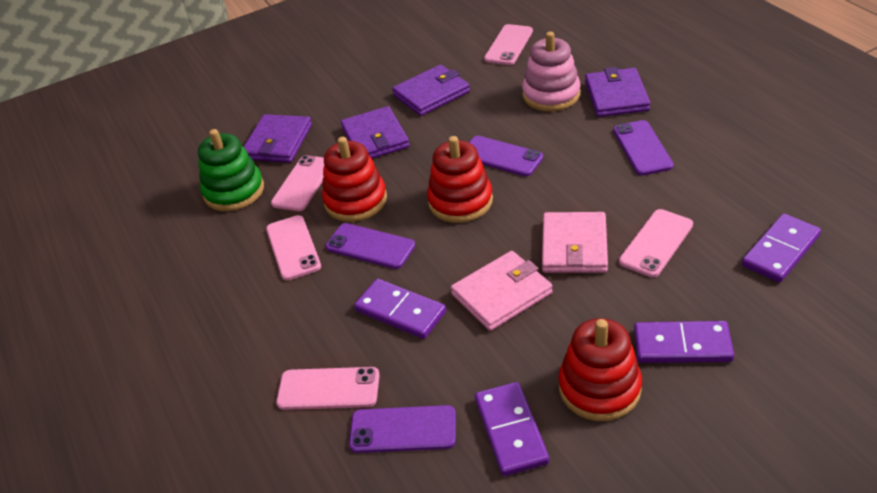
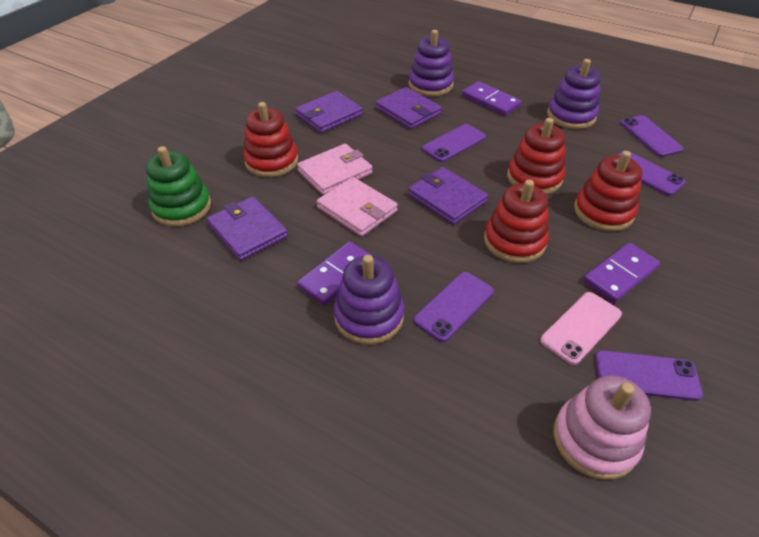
pink phone: [266,215,321,280] [271,155,324,211] [276,367,380,410] [484,24,533,65] [619,209,693,277] = 5 -> [540,292,622,365] = 1
purple domino: [354,279,446,339] [475,382,549,476] [634,321,734,363] [742,214,821,283] = 4 -> [297,242,373,306] [462,81,521,116] [583,243,660,303] = 3
purple phone: [326,223,415,269] [349,405,456,453] [469,136,543,176] [613,120,674,175] = 4 -> [414,272,494,342] [422,124,486,162] [595,350,703,401] [618,151,686,196] [620,115,683,157] = 5
purple stacking toy: none = 0 -> [334,255,405,345] [408,30,454,96] [547,59,601,129] = 3
red stacking toy: [322,137,387,222] [427,136,493,223] [558,318,642,421] = 3 -> [243,102,298,177] [484,180,549,263] [507,118,565,194] [574,151,642,231] = 4

